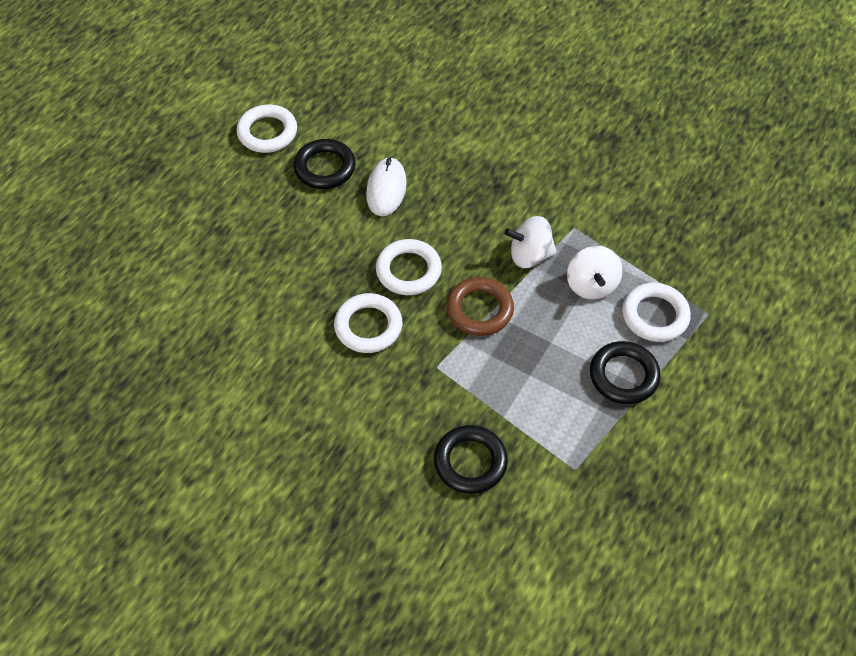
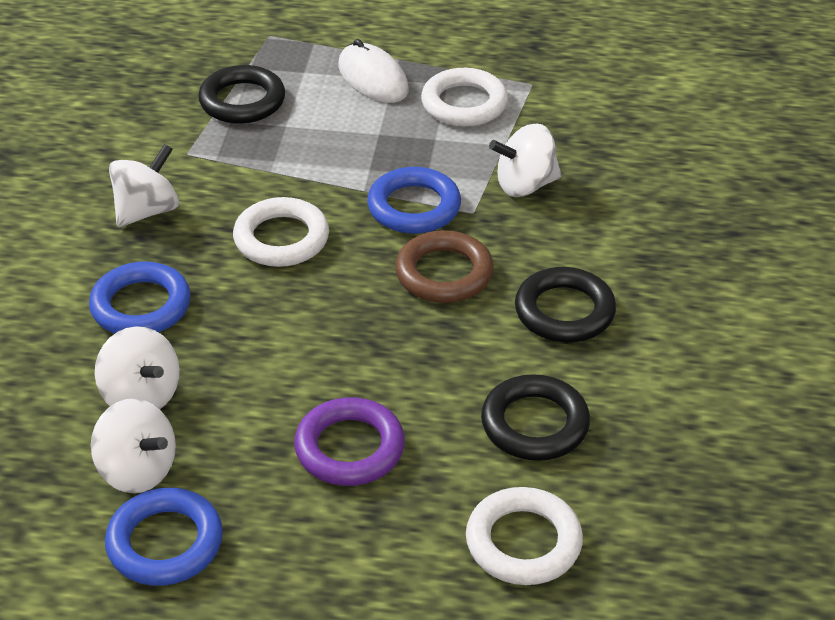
blue ring: none = 0 -> [89,261,191,334] [105,488,223,586] [367,167,461,234] = 3
purple ring: none = 0 -> [294,397,405,486] = 1
white ring: [237,105,297,153] [334,293,402,353] [376,239,442,295] [622,283,691,342] = 4 -> [233,197,329,267] [421,68,508,127] [466,487,583,585] = 3
white spinning top: [504,216,557,268] [567,246,623,300] = 2 -> [91,398,176,493] [95,326,180,409] [109,144,179,227] [489,123,562,197] = 4

